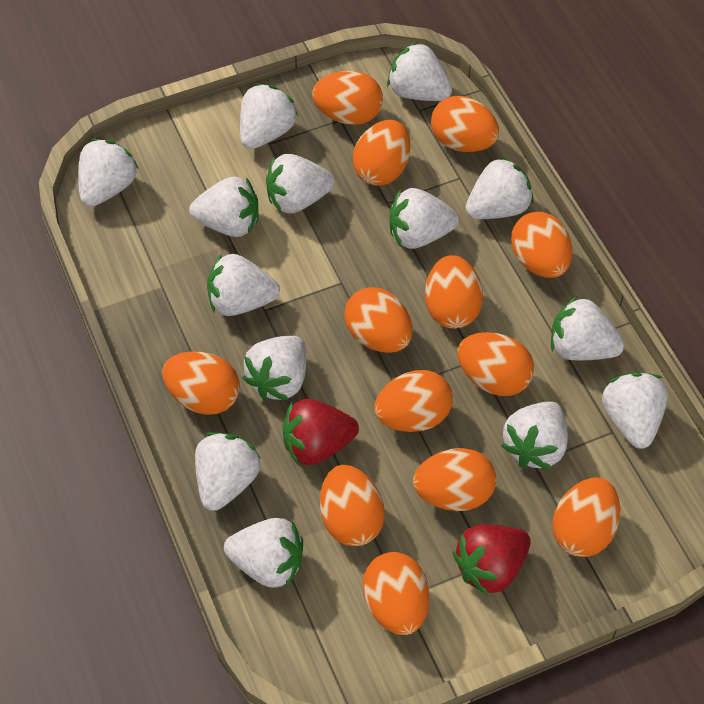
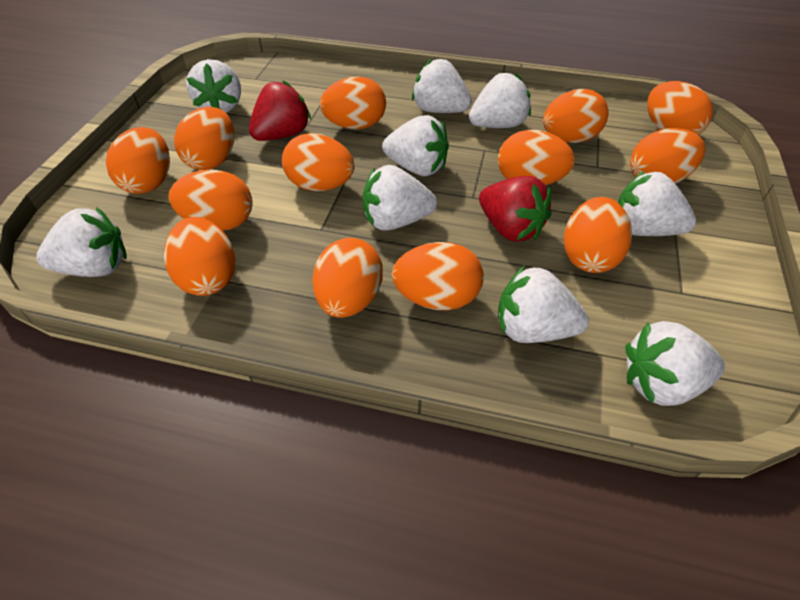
white strawberry: [78,139,139,207] [189,177,259,237] [195,433,261,511] [207,254,280,316] [224,518,303,588] [240,84,298,149] [243,336,306,400] [266,154,335,214] [387,42,452,101] [390,188,459,249] [465,156,534,219] [501,401,568,469] [551,296,624,360] [602,372,668,449] = 14 -> [36,207,127,277] [186,59,241,113] [363,165,437,231] [382,115,449,176] [412,59,472,113] [469,73,531,128] [498,265,589,343] [618,171,696,236] [625,321,725,406] = 9

